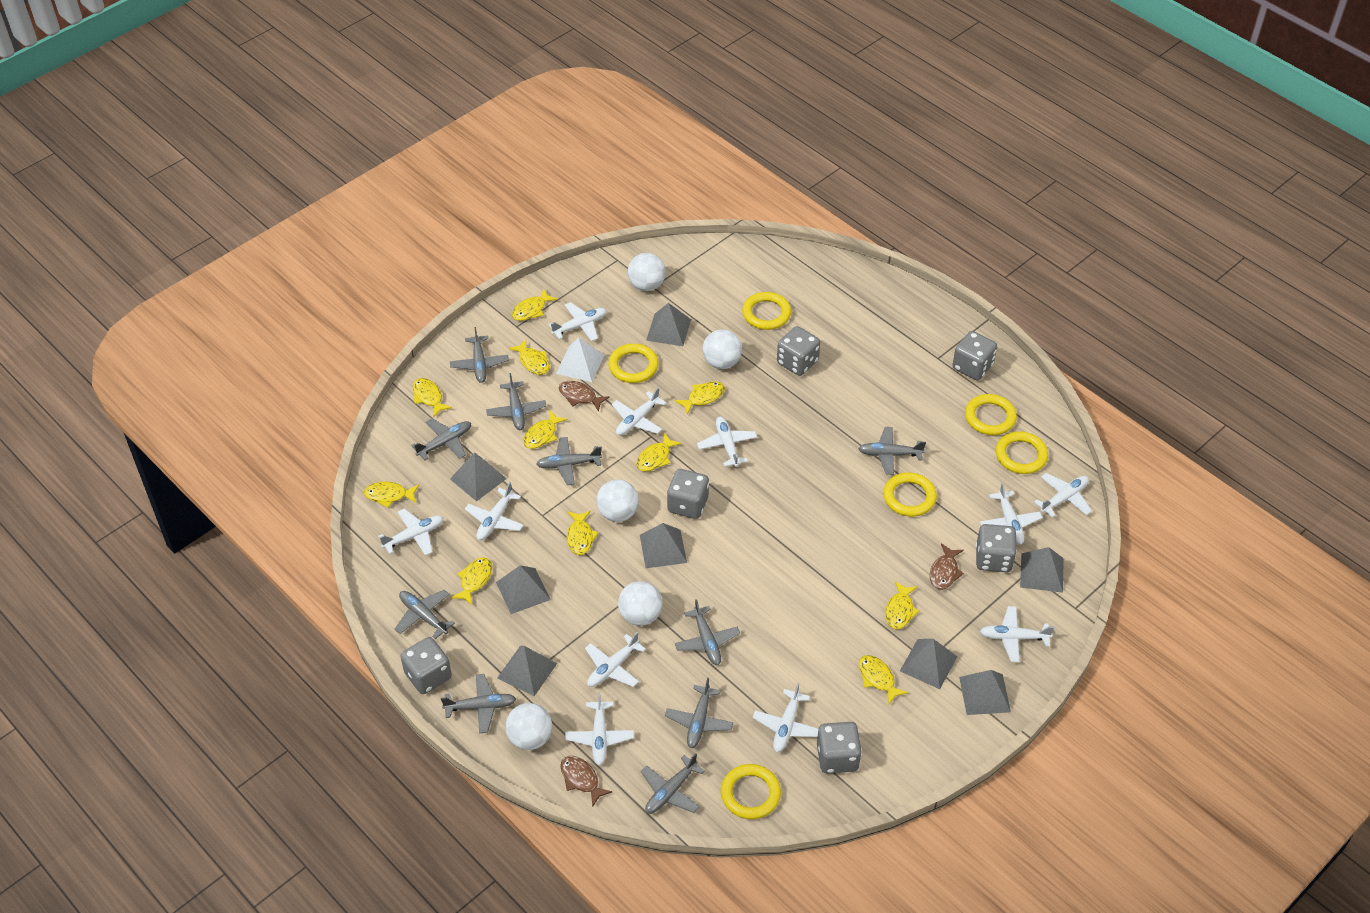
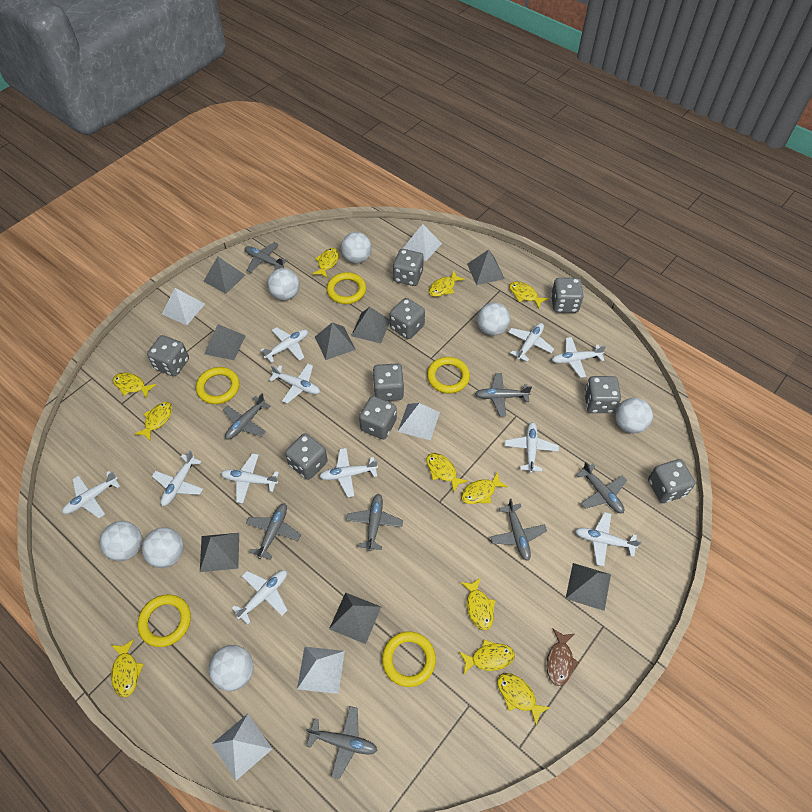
brown fish: [559,381,610,412] [560,756,613,807] [930,544,964,590] = 3 -> [547,628,579,686] = 1
grey dice: [400,637,452,694] [667,469,709,519] [777,326,820,376] [817,722,862,774] [953,331,997,380] [976,524,1017,572] = 6 -> [147,335,189,376] [285,433,328,480] [359,396,397,439] [373,363,404,401] [390,298,425,339] [393,249,424,286] [551,278,584,313] [584,376,621,413] [648,459,695,503] = 9
grey plane: [395,590,455,639] [411,418,471,460] [441,674,516,733] [450,327,509,383] [486,373,546,430] [536,437,602,485] [641,753,705,814] [665,678,733,748] [675,599,740,665] [858,427,926,475] = 10 -> [223,393,271,439] [245,242,287,273] [246,503,301,560] [306,706,378,779] [346,494,403,551] [475,373,532,416] [490,499,547,561] [576,462,627,513] = 8
white ball: [505,703,552,750] [596,479,639,522] [618,581,663,626] [628,253,666,291] [703,329,742,369] = 5 -> [100,521,142,561] [142,527,184,568] [209,645,253,691] [267,268,300,300] [341,232,372,263] [477,303,510,336] [615,398,653,433] = 7
white pyramid: [556,337,604,382] = 1 -> [162,288,205,325] [212,714,272,780] [297,647,345,694] [398,403,440,440] [402,224,442,261] = 5
yellow ring: [608,343,659,383] [721,764,781,819] [742,292,791,330] [883,472,937,517] [965,394,1017,435] [996,431,1048,474] = 6 -> [137,594,191,647] [196,367,240,404] [327,272,366,304] [382,631,436,687] [427,357,470,393] = 5

